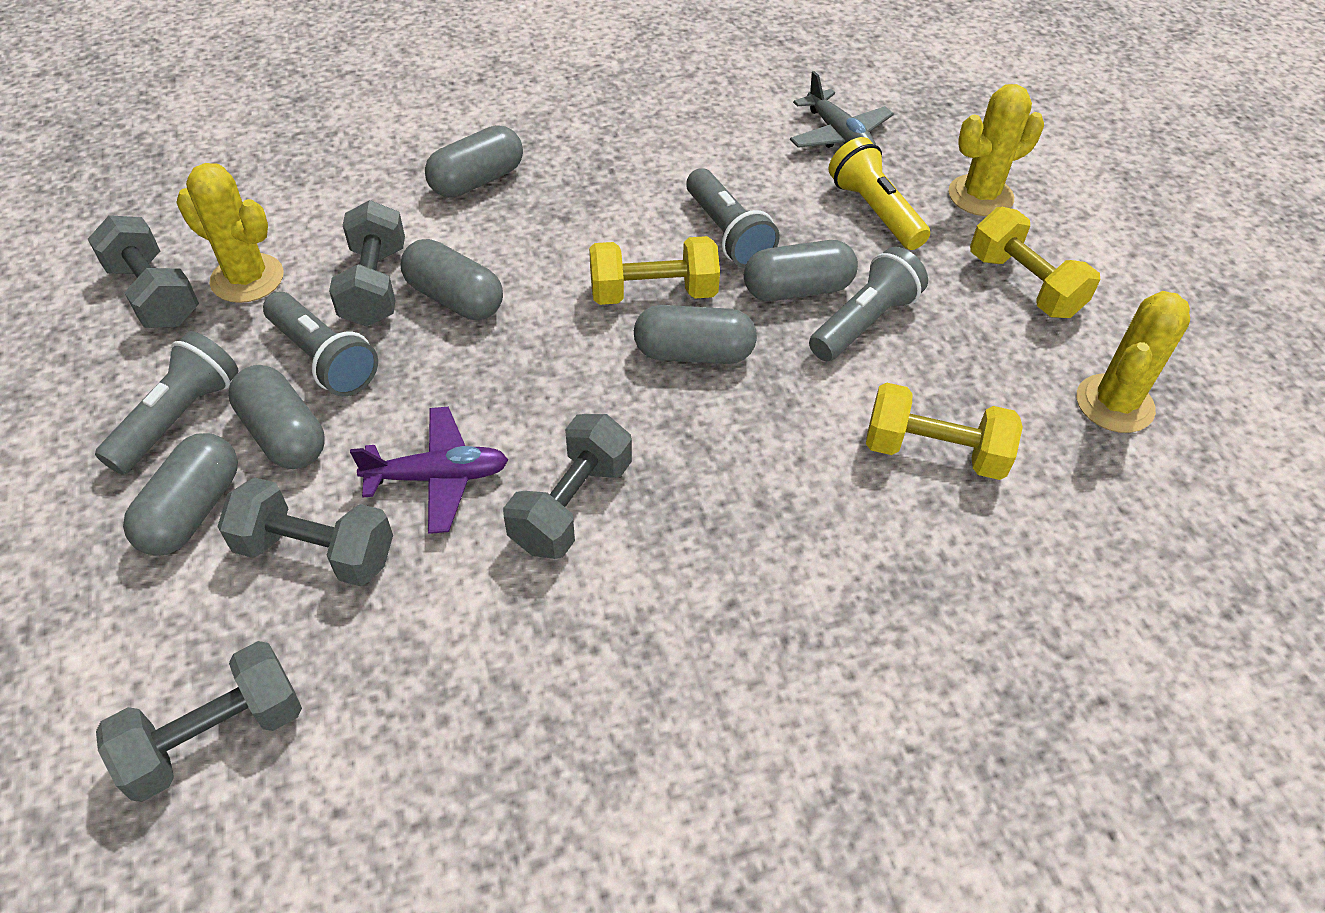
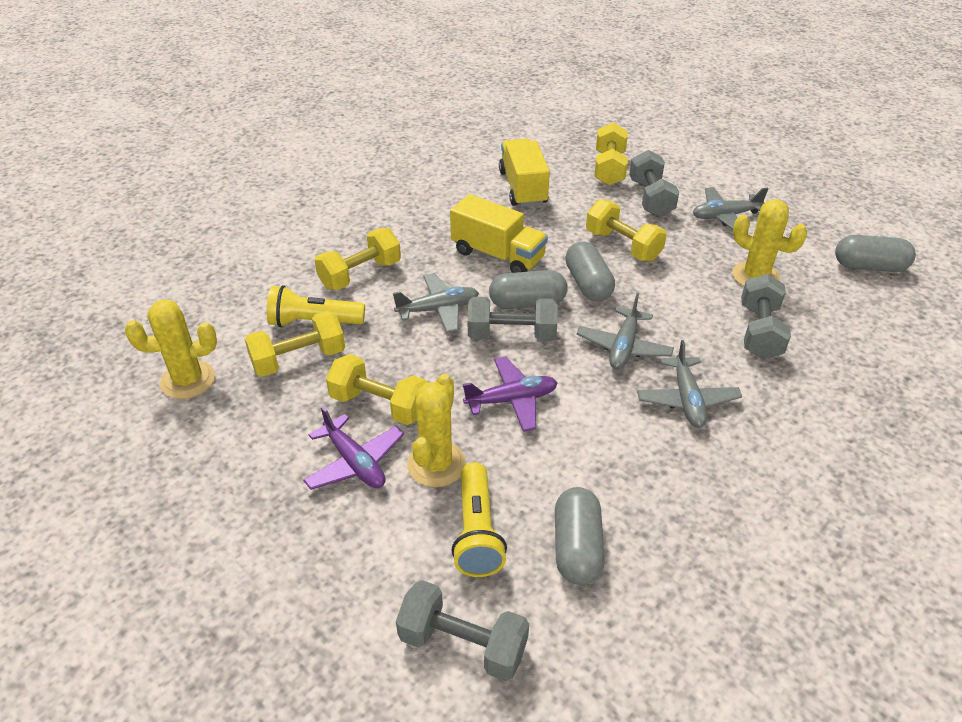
grey capsule: [123,433,238,556] [228,365,325,469] [401,239,503,320] [425,125,523,198] [634,305,757,364] [744,240,858,301] = 6 -> [489,270,568,309] [555,487,605,585] [565,241,615,302] [835,235,916,272] = 4
grey dumbbell: [88,215,199,328] [96,641,302,802] [217,477,393,586] [329,200,405,327] [503,414,632,559] = 5 -> [396,580,529,681] [468,297,558,341] [629,150,679,217] [741,274,791,359] = 4
grey flashlight: [95,331,239,475] [263,292,378,396] [686,168,780,268] [809,247,928,361] = 4 -> none = 0
grey plane: [790,71,894,148] = 1 -> [393,273,479,333] [577,293,674,370] [637,340,742,428] [693,187,768,229] = 4
purple plane: [350,407,508,534] = 1 -> [303,406,404,490] [463,356,557,432] = 2
yellow dumbbell: [589,236,720,305] [866,382,1023,480] [970,207,1100,318] = 3 -> [245,311,345,377] [314,228,401,290] [326,354,427,425] [586,199,667,262] [594,123,628,185] = 5
yellow flashlight: [828,137,930,250] = 1 -> [267,285,365,327] [451,462,507,577] = 2
yellow truck: none = 0 -> [450,194,548,273] [499,139,550,207] = 2

